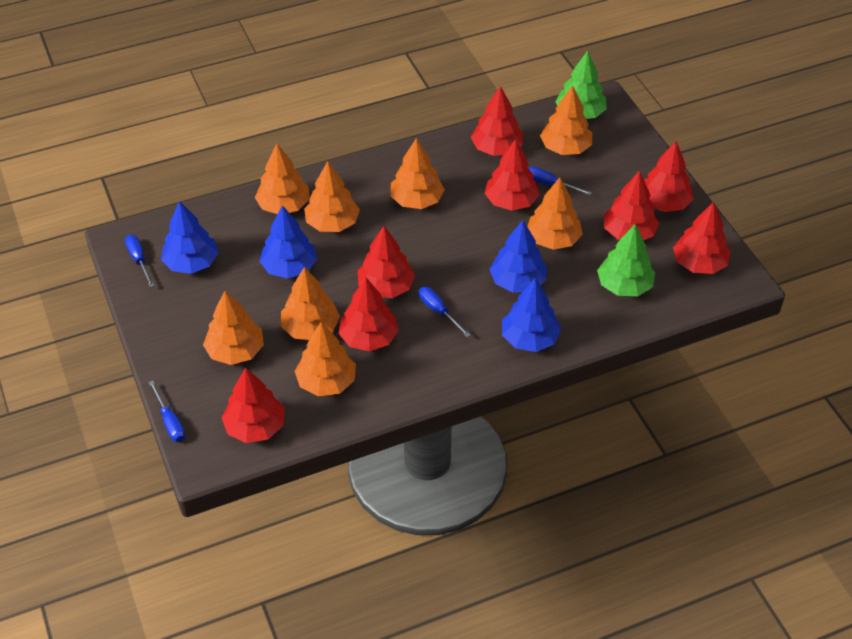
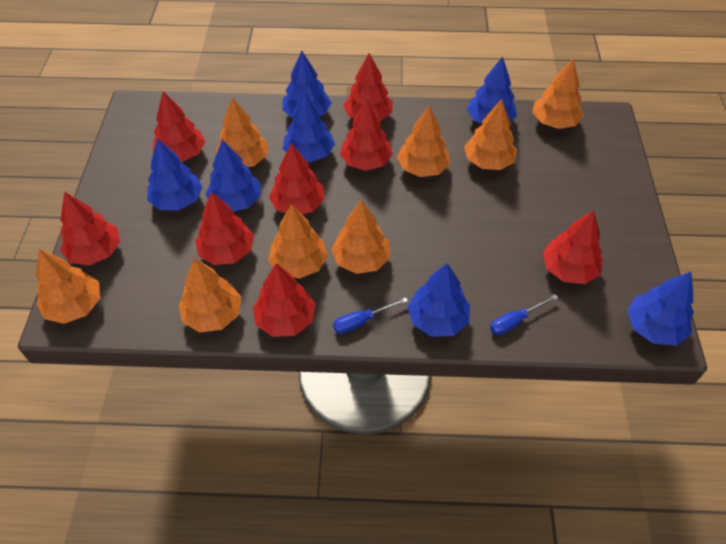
blue screwdriver: [125,235,154,287] [149,380,185,442] [419,287,470,337] [529,167,592,195] = 4 -> [333,297,408,334] [490,295,558,335] = 2
blue tree: [161,201,219,274] [259,205,317,278] [489,220,547,293] [502,278,561,352] = 4 -> [147,138,203,211] [206,139,261,211] [282,51,331,117] [283,91,335,162] [408,263,470,337] [467,57,517,124] [627,272,694,346] = 7
green tree: [555,51,607,119] [597,224,655,296] = 2 -> none = 0

